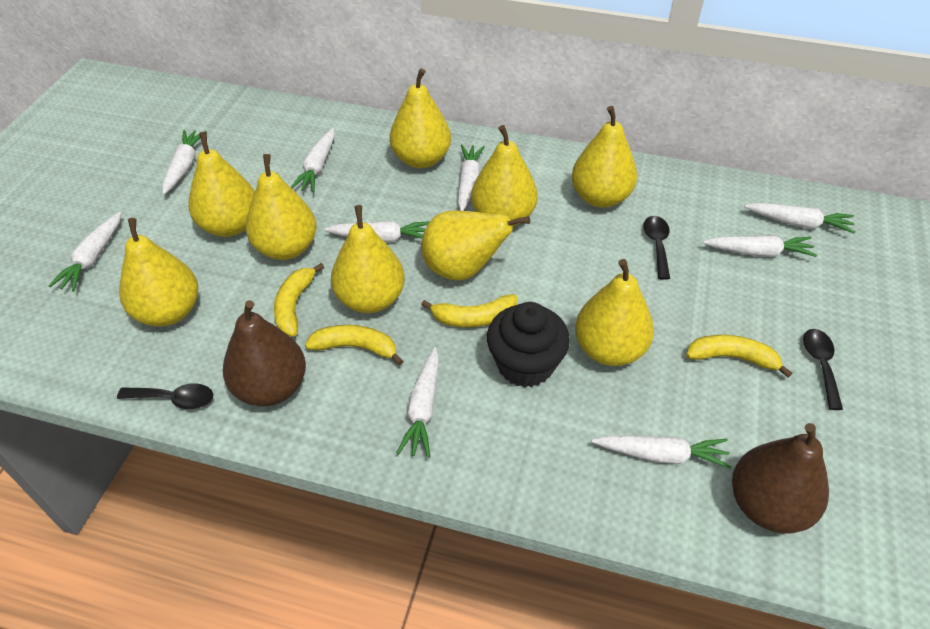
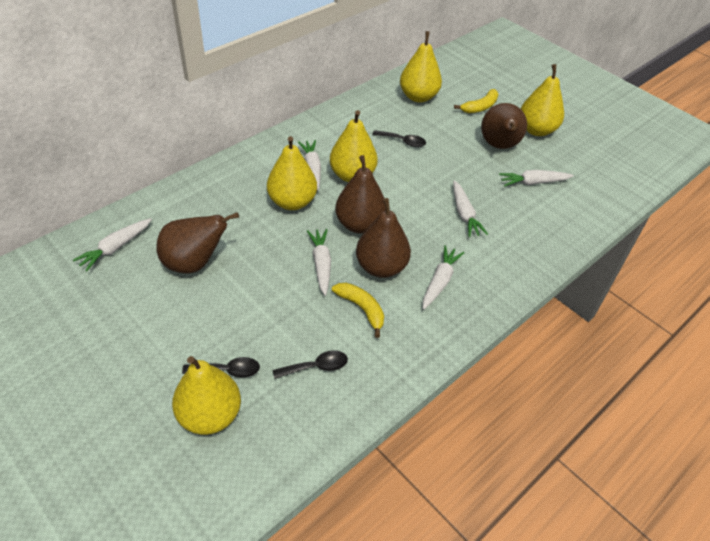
black cupcake: [487,302,570,388] = 1 -> none = 0
brown pear: [223,300,306,406] [732,423,829,534] = 2 -> [156,212,239,274] [335,155,386,233] [356,198,411,278] [481,103,527,149] = 4
white carrot: [48,212,121,292] [162,130,207,195] [291,128,335,192] [324,221,430,242] [396,347,439,458] [458,145,485,211] [592,435,731,469] [703,235,817,257] [744,203,855,234] = 9 -> [73,218,152,272] [298,140,321,191] [307,229,331,296] [423,245,464,309] [453,180,488,237] [499,170,574,187] = 6
yellow banana: [274,263,324,337] [305,325,403,366] [421,294,517,327] [686,335,792,378] = 4 -> [332,283,384,338] [454,89,498,113] = 2
yellow pear: [119,218,198,326] [189,132,255,237] [246,154,316,260] [331,205,405,313] [390,69,451,168] [421,210,530,280] [471,125,538,226] [571,106,637,208] [575,259,654,366] = 9 -> [172,356,241,435] [267,136,317,210] [330,110,378,182] [400,31,442,103] [521,64,564,136] = 5

